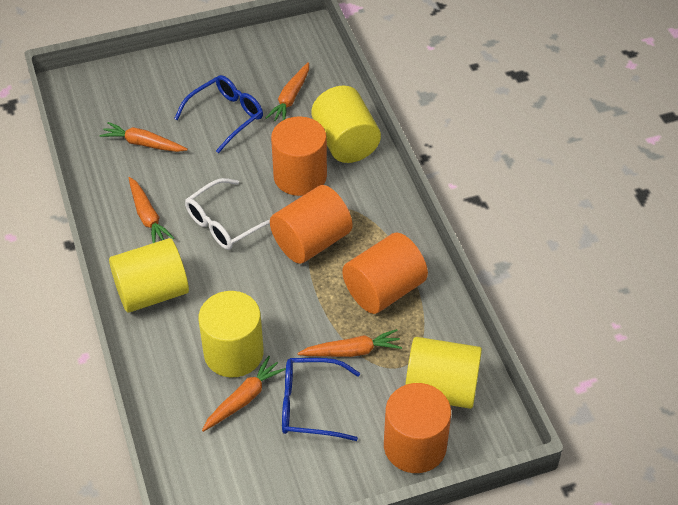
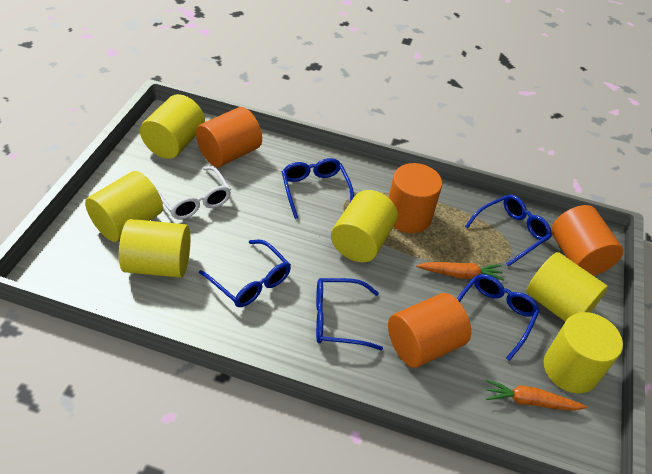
blue glasses: [174,75,263,153] [282,358,360,441] = 2 -> [199,240,291,307] [282,158,354,219] [316,278,383,350] [457,274,540,361] [465,195,552,267] = 5
orange carrot: [99,122,188,152] [129,177,174,243] [202,356,286,432] [266,62,309,121] [297,329,402,357] = 5 -> [416,262,504,281] [486,379,587,411] = 2
yellow cylinder: [109,238,189,313] [198,291,264,378] [311,85,381,163] [405,337,482,409] = 4 -> [85,171,163,242] [119,219,190,278] [140,94,205,159] [331,190,398,262] [526,252,608,322] [544,312,623,393] = 6

